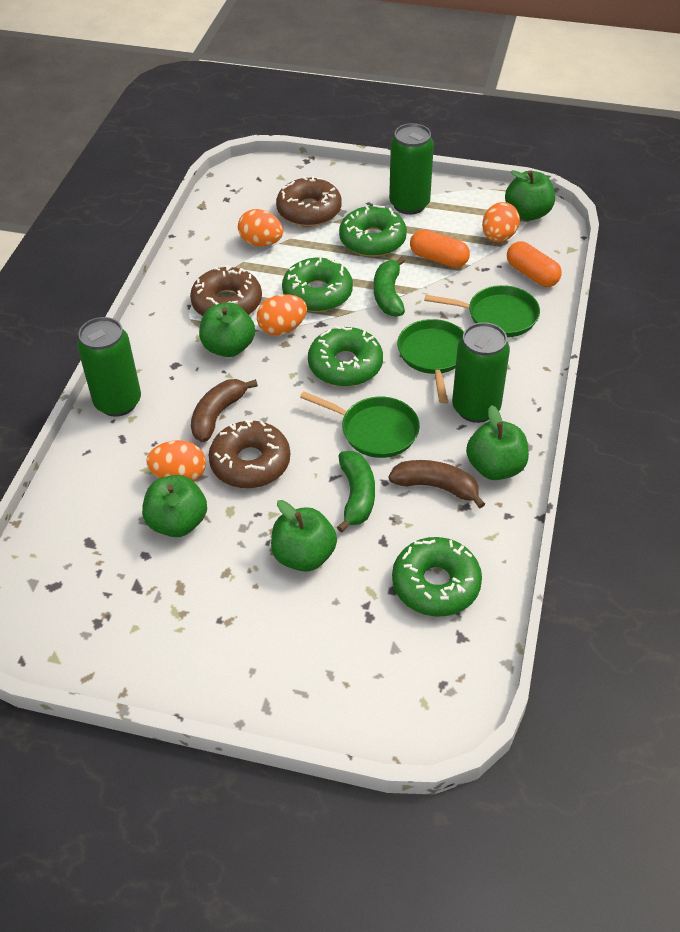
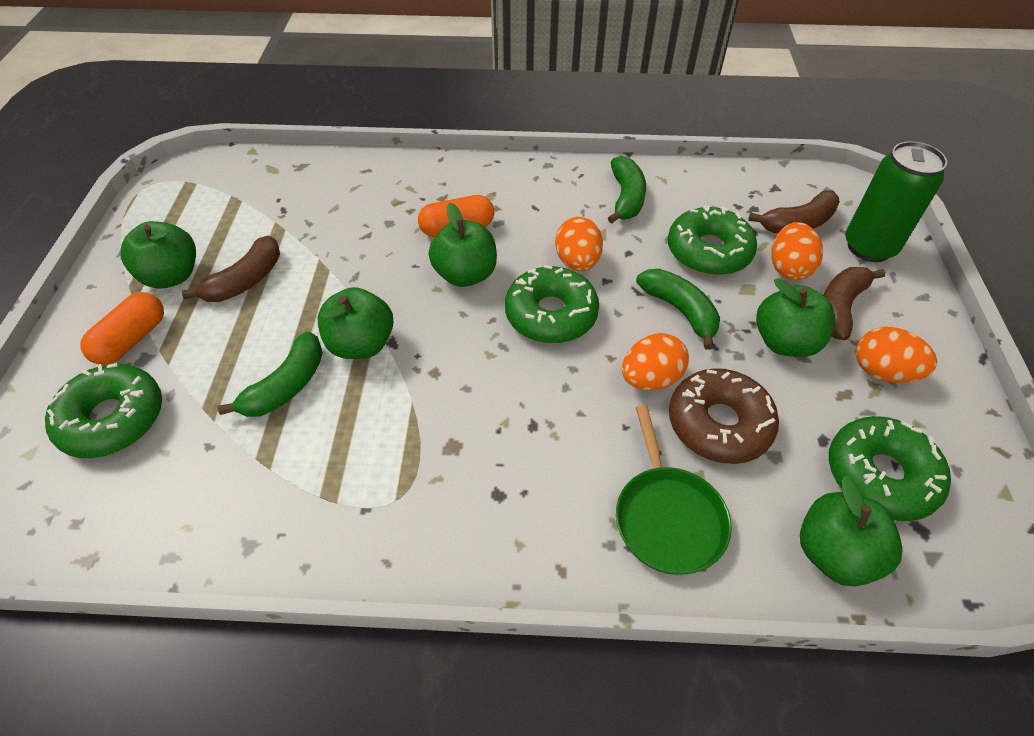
brown banana: [191,379,258,442] [389,460,485,508] = 2 -> [182,236,280,302] [748,190,840,234] [823,267,885,340] = 3
brown donut: [190,265,262,316] [209,420,290,488] [276,176,342,227] = 3 -> [669,368,779,464] = 1
green banana: [337,451,375,533] [374,256,406,317] = 2 -> [218,332,323,417] [608,156,646,224] [636,269,720,350] = 3
green can: [77,317,141,417] [389,123,434,215] [452,322,510,423] = 3 -> [845,141,947,262] = 1
green pan: [300,391,420,458] [397,319,464,403] [424,285,540,337] = 3 -> [616,405,732,575] = 1

